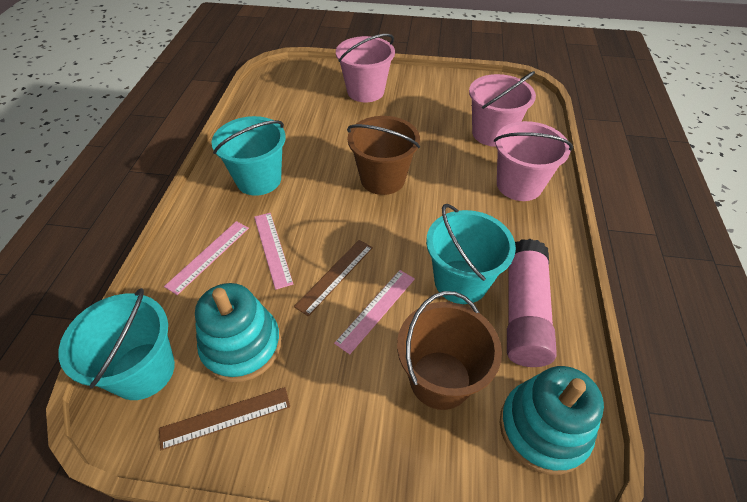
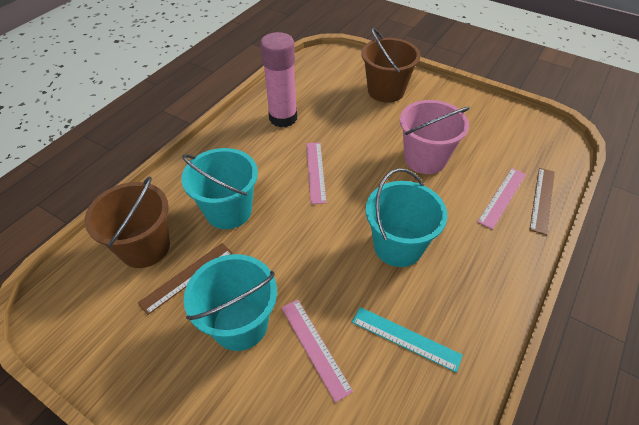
pink bucket: [336,34,395,102] [469,71,536,147] [494,121,573,201] = 3 -> [400,100,470,174] = 1
turquoise ruler: none = 0 -> [352,307,463,373] = 1
turquoise stacking toy: [195,283,281,383] [500,366,604,475] = 2 -> none = 0

